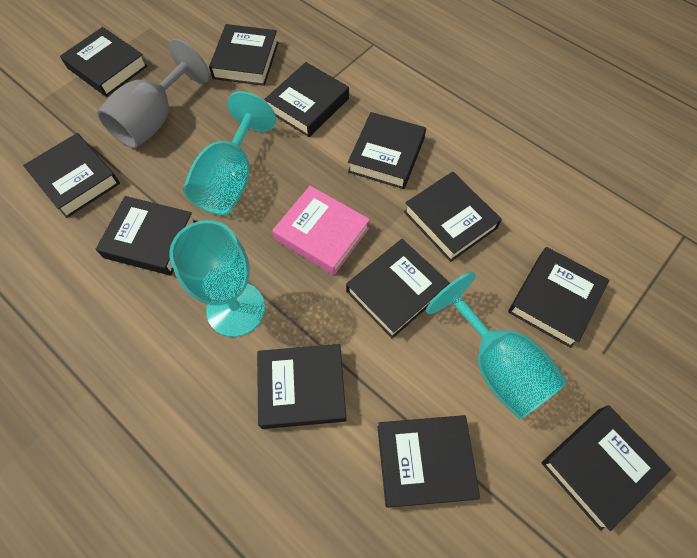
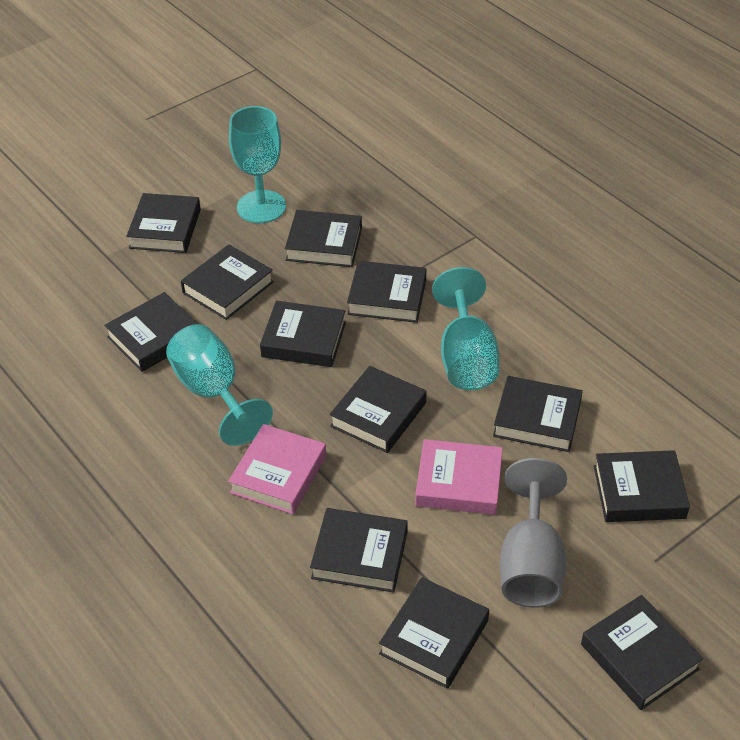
pink book: [272,186,370,275] = 1 -> [228,424,326,514] [415,439,503,515] = 2

